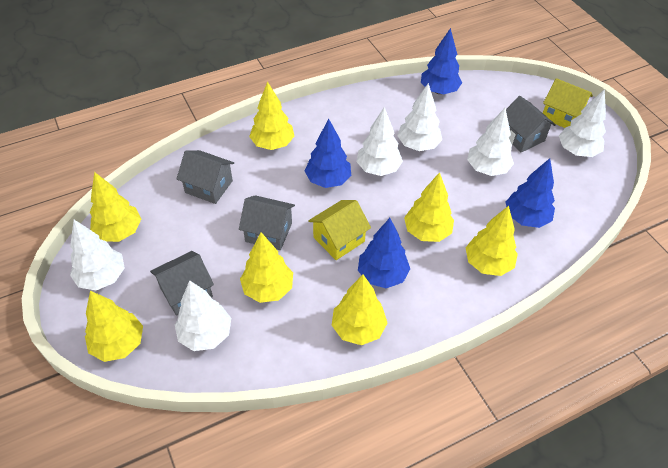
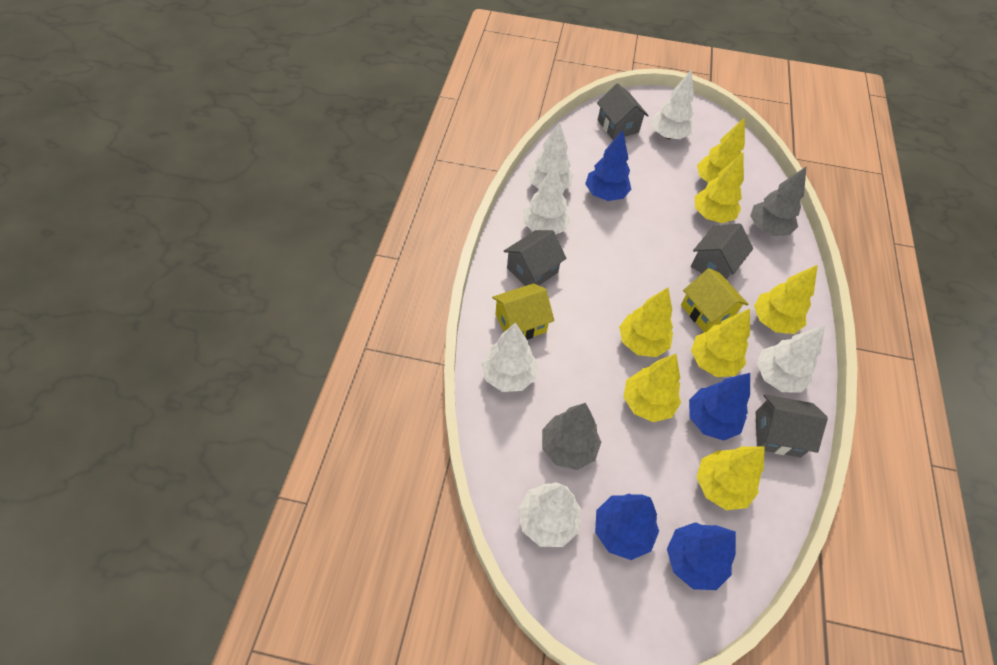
grey tree: none = 0 -> [542,403,601,470] [750,167,806,236] = 2

